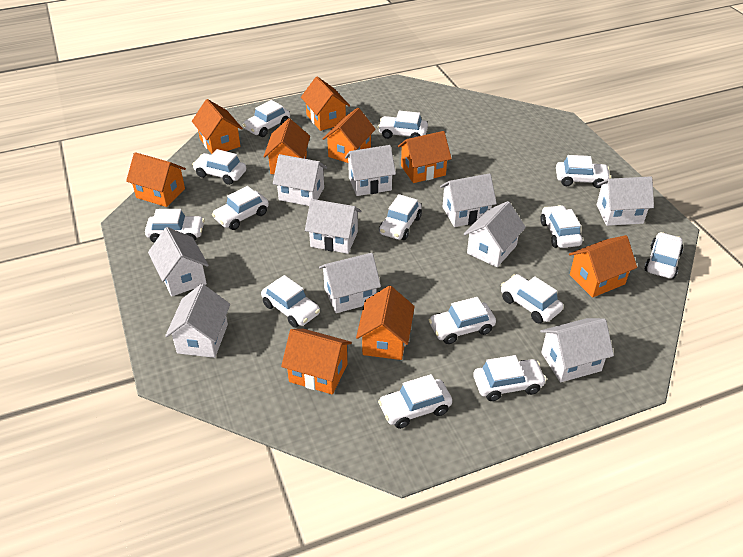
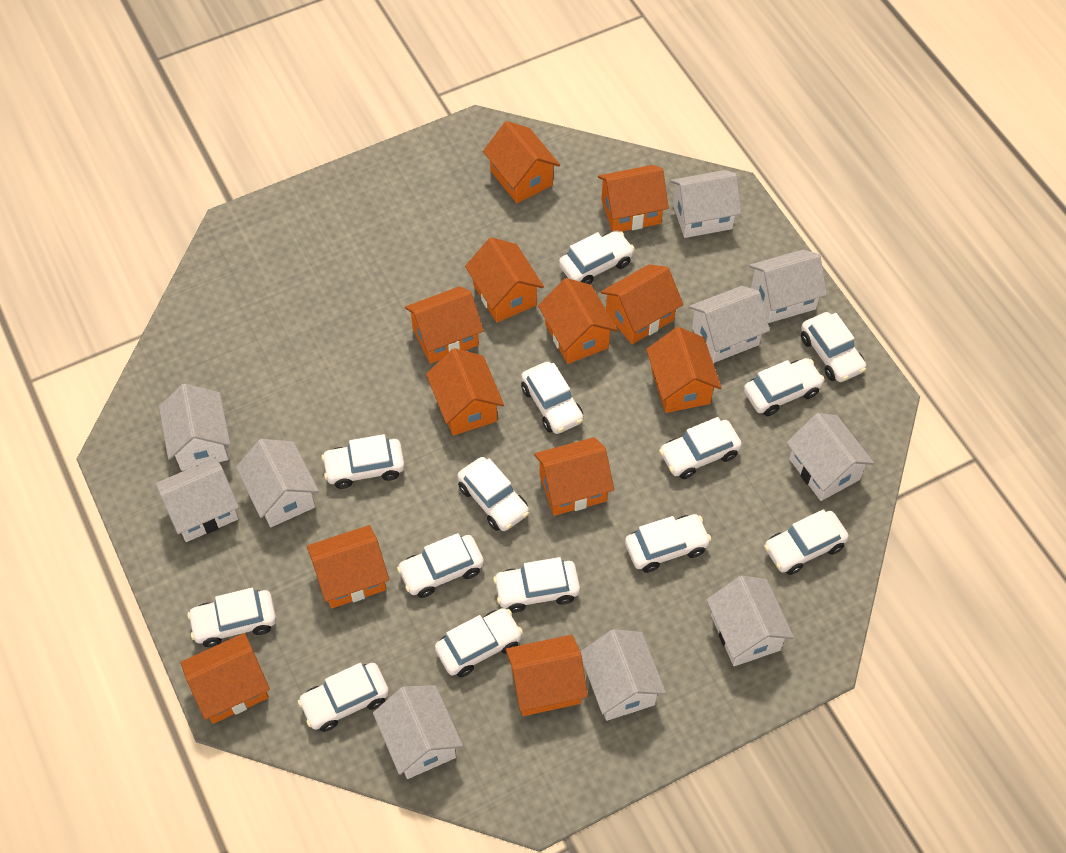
orange house: [126,152,186,207] [192,99,243,154] [263,118,310,174] [281,329,352,395] [301,76,350,131] [323,108,376,163] [356,286,415,360] [398,131,452,183] [569,235,637,298] = 9 -> [181,633,270,724] [307,525,389,608] [405,286,484,364] [426,348,504,436] [465,237,544,323] [483,121,560,203] [506,635,588,716] [534,437,614,516] [538,278,618,364] [598,165,669,232] [600,264,683,344] [646,327,721,413] = 12

